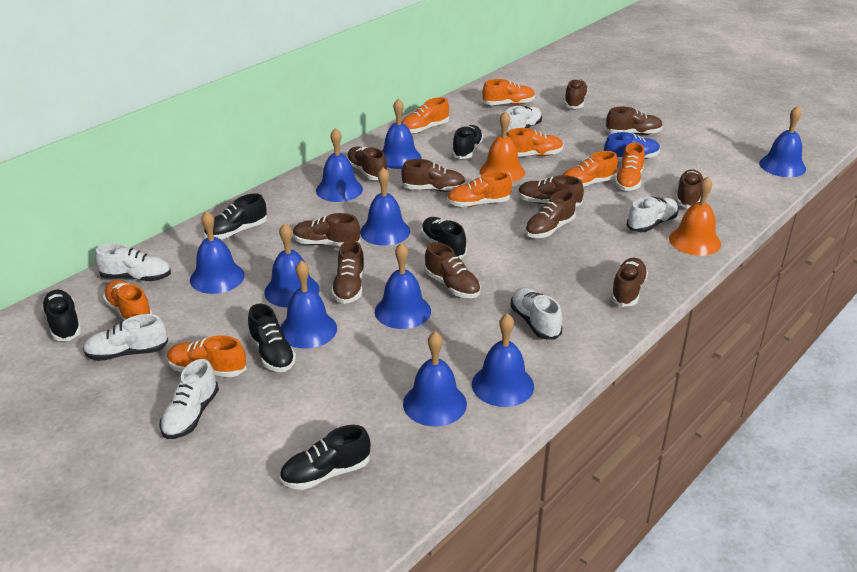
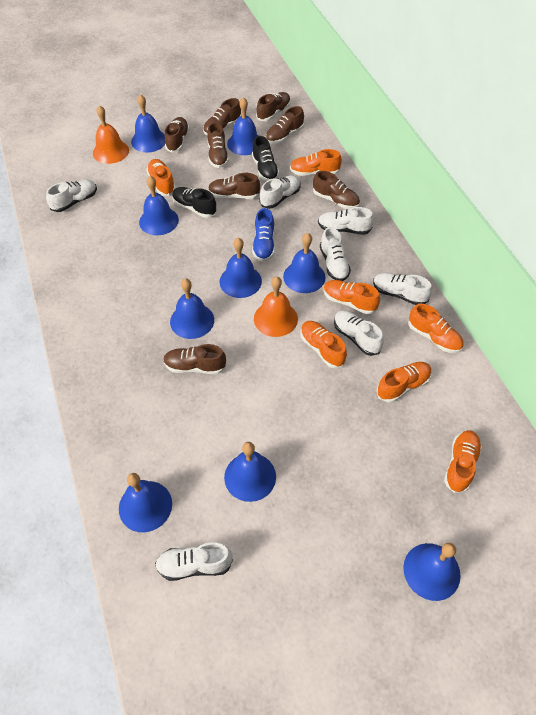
black shoe: [41,290,81,341] [204,193,267,239] [248,303,296,372] [279,425,370,490] [421,217,467,259] [452,125,484,159] = 6 -> [172,187,217,218] [252,136,279,181] = 2
blue bell: [190,211,245,294] [264,223,320,307] [280,260,337,349] [316,128,363,202] [360,167,410,246] [375,242,431,329] [382,98,422,169] [403,331,467,427] [472,313,534,407] [759,106,806,177] = 10 -> [119,473,172,532] [131,94,165,152] [139,176,179,235] [170,278,214,339] [219,238,262,298] [224,442,276,502] [227,97,258,155] [283,233,325,293] [403,543,461,601] = 9
brown shoe: [293,213,360,246] [331,240,365,304] [346,147,388,180] [401,159,466,192] [424,242,481,298] [518,175,584,207] [525,190,576,238] [564,79,588,109] [606,107,663,135] [611,258,648,307] [676,169,703,208] = 11 -> [163,344,227,374] [165,117,190,153] [203,98,242,135] [207,122,229,168] [208,173,260,199] [256,92,291,121] [266,106,304,144] [313,171,360,209] = 8
orange shoe: [103,280,153,321] [167,335,246,377] [401,97,449,134] [447,171,512,207] [483,79,535,105] [507,128,563,157] [563,151,618,187] [615,143,645,191] = 8 -> [146,159,176,196] [290,149,342,176] [300,321,347,368] [323,280,380,314] [376,362,432,403] [408,304,464,353] [444,430,482,493] = 7
white shoe: [83,314,168,361] [95,243,171,281] [159,359,219,439] [506,105,542,133] [510,287,562,340] [627,197,678,232] = 6 -> [46,180,97,212] [155,542,233,581] [259,175,301,209] [318,207,374,235] [320,227,351,281] [334,311,384,356] [373,273,432,305] = 7

